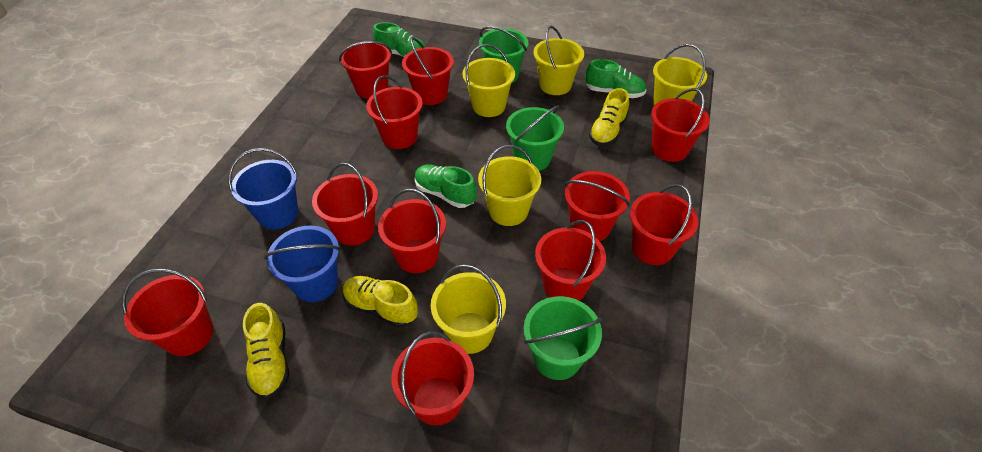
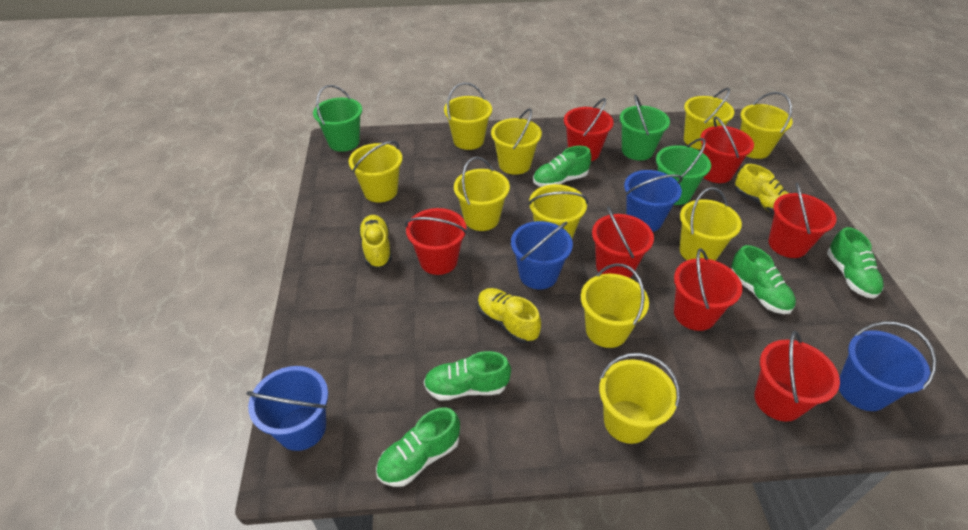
blue bucket: [228,148,298,230] [264,225,341,302] = 2 -> [246,366,328,451] [511,221,573,290] [624,170,683,232] [839,321,937,411] = 4
green shoe: [373,22,427,57] [415,165,477,208] [585,59,647,98] = 3 -> [376,407,460,487] [424,351,511,401] [533,146,591,187] [731,245,796,314] [827,227,884,299] = 5
red bucket: [122,268,213,356] [312,163,378,245] [339,41,392,99] [366,75,423,149] [378,189,446,273] [391,331,474,426] [402,37,454,105] [535,220,606,301] [565,171,630,241] [630,184,699,265] [651,88,710,162] = 11 -> [405,208,467,275] [564,98,614,161] [592,206,654,278] [674,248,742,331] [700,116,754,183] [754,331,840,422] [768,182,837,258] = 7
yellow bucket: [431,264,506,354] [462,44,515,117] [478,145,541,226] [533,26,584,95] [653,44,707,105] = 5 -> [349,141,402,203] [444,82,492,150] [454,157,510,231] [491,108,542,175] [528,184,588,238] [581,263,649,348] [599,353,680,444] [680,187,742,261] [684,88,734,150] [740,92,793,159] = 10

